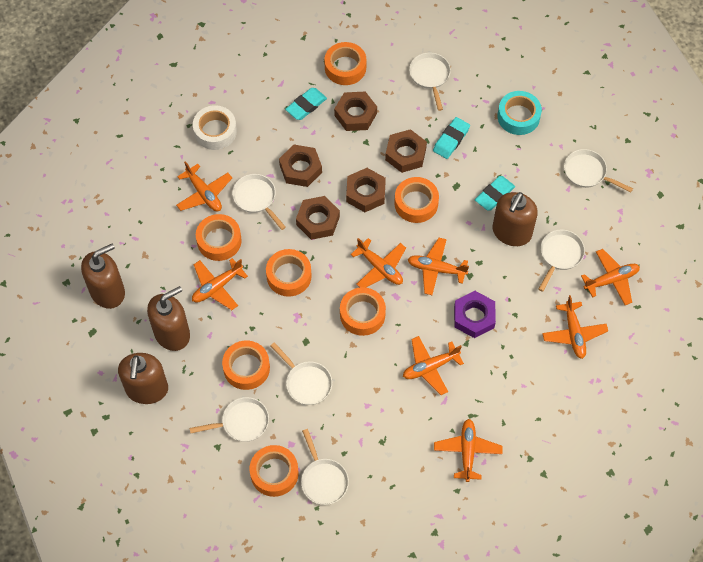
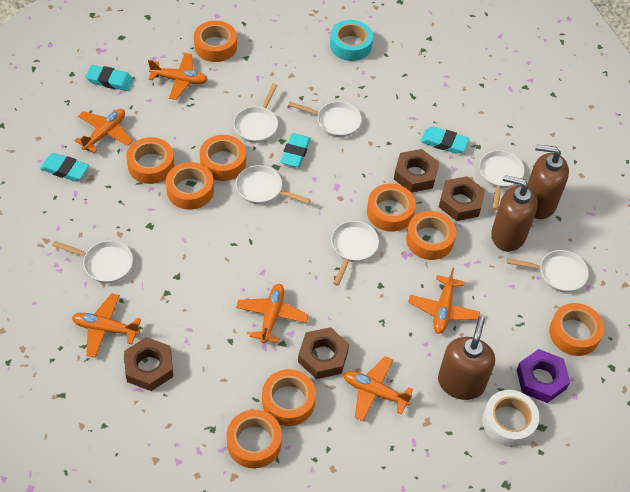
brown nut: [279,145,322,187] [296,196,340,240] [334,92,377,131] [346,168,386,212] [385,129,427,173] = 5 -> [124,337,173,391] [298,327,349,379] [394,149,439,193] [439,176,485,221] = 4
brown soap dispenser: [81,244,125,309] [118,353,168,404] [147,286,190,351] [493,192,538,246] = 4 -> [438,316,495,400] [491,175,538,251] [528,144,569,219] = 3
orange plane: [176,161,232,211] [192,258,248,310] [351,238,406,288] [403,336,464,395] [408,238,469,295] [434,419,502,482] [542,295,608,359] [581,249,640,305] = 8 -> [72,293,141,358] [74,109,133,153] [148,53,208,100] [236,284,309,343] [344,356,413,421] [408,268,480,334] = 6
orange tape: [196,214,242,261] [222,341,270,390] [249,445,299,497] [266,249,312,297] [324,42,367,85] [340,287,386,336] [394,177,439,223] = 7 -> [126,137,174,184] [166,162,214,210] [194,21,237,62] [200,135,246,181] [227,410,282,468] [262,369,316,426] [367,184,416,232] [406,211,456,260] [549,303,604,356] = 9
turquoise eraser: [285,88,327,120] [433,117,470,159] [475,176,515,211] = 3 -> [40,153,89,181] [85,65,133,91] [280,133,311,167] [421,127,469,154] = 4

